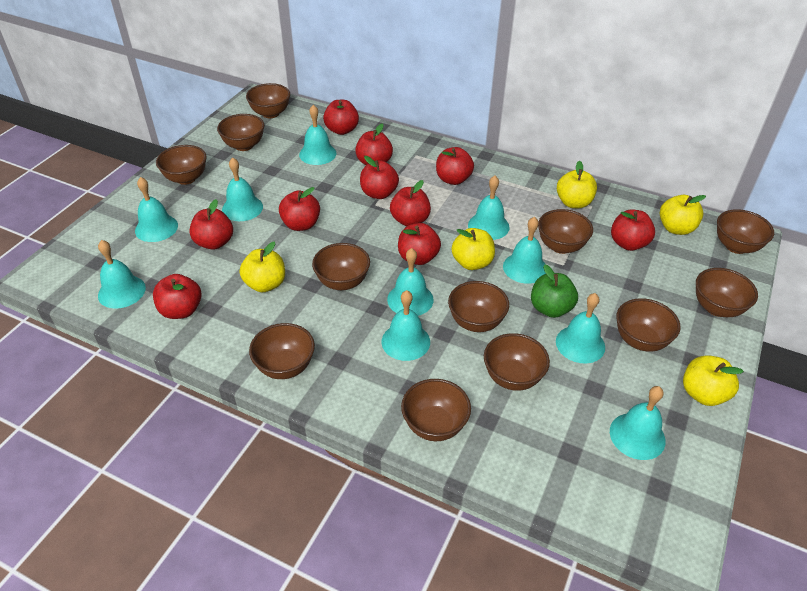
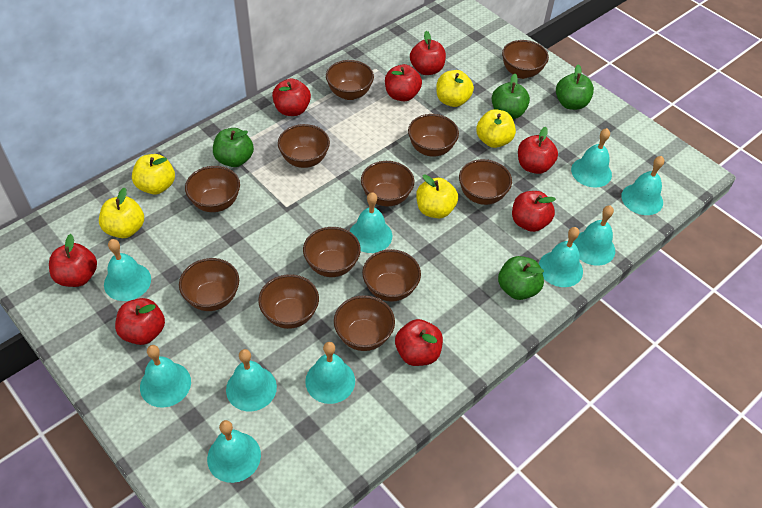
green apple: [531,264,578,318] = 1 -> [213,128,254,167] [492,74,530,119] [498,256,544,300] [556,64,594,110] = 4
red apple: [153,274,202,319] [189,199,233,250] [279,187,320,231] [323,100,359,135] [355,123,393,165] [360,156,399,199] [390,180,431,226] [398,223,441,265] [436,147,474,185] [611,209,655,251] = 10 -> [49,234,97,287] [115,298,165,345] [272,78,311,116] [385,64,422,101] [395,319,443,366] [410,31,446,75] [512,191,556,232] [518,127,558,174] = 8

